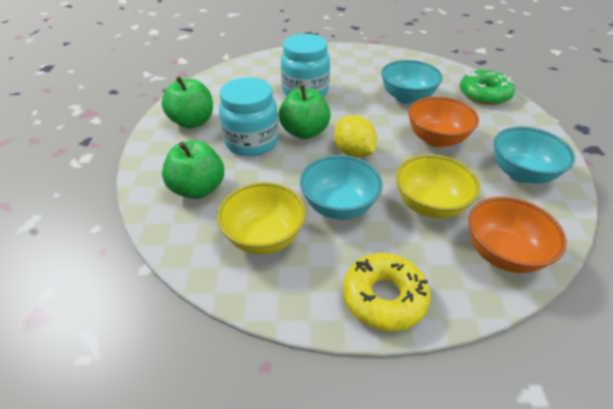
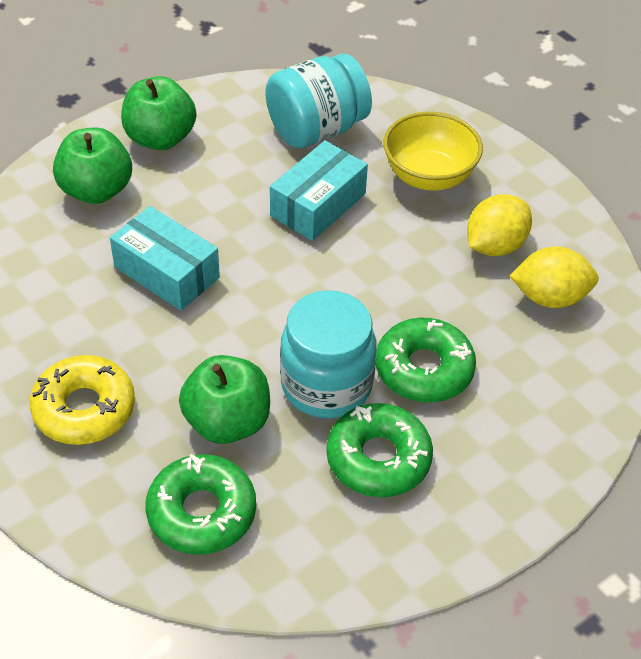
green donut: [460,70,515,105] = 1 -> [145,454,256,555] [326,403,433,497] [376,318,476,402] = 3
orange bowl: [408,96,479,147] [469,197,567,273] = 2 -> none = 0
turquoise bowl: [300,155,383,219] [381,60,443,104] [494,126,575,184] = 3 -> none = 0
turquoise box: none = 0 -> [110,206,220,311] [270,140,368,241] = 2
yellow bowl: [217,182,306,254] [396,154,480,219] = 2 -> [384,112,483,191] = 1
yellow lemon: [334,115,377,158] = 1 -> [467,194,532,256] [510,246,599,308] = 2

